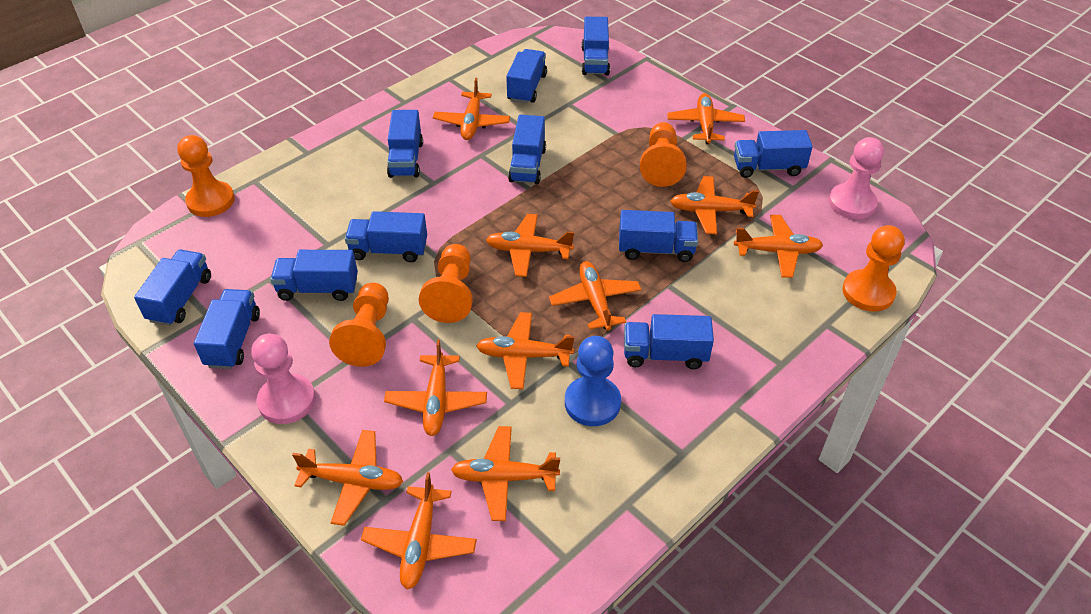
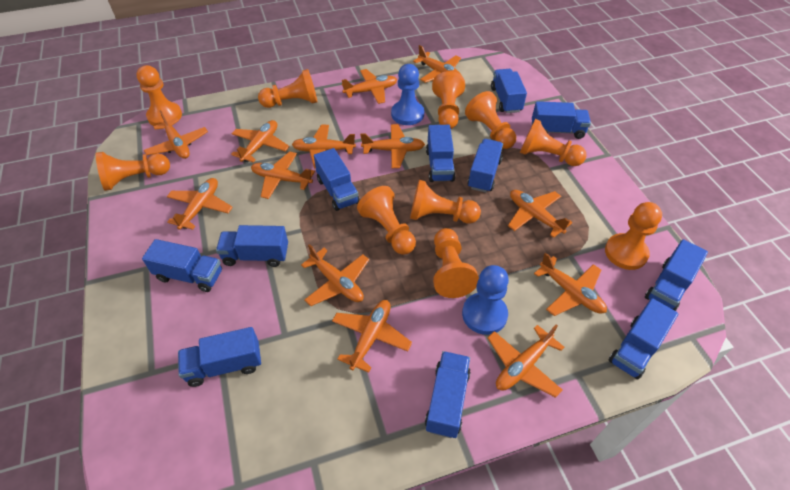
blue pawn: [565,336,621,426] = 1 -> [391,64,424,125] [462,265,509,335] = 2
orange pawn: [177,135,235,217] [329,283,389,367] [419,244,473,323] [640,122,687,187] [842,225,905,312] = 5 -> [96,152,170,191] [136,65,182,126] [258,69,317,108] [357,186,416,255] [410,180,481,224] [432,71,465,129] [433,228,479,298] [465,91,516,149] [520,119,587,166] [605,202,662,270] = 10
orange plane: [292,430,403,526] [361,472,477,589] [384,339,487,436] [433,78,510,140] [451,426,560,521] [476,312,574,389] [486,214,574,277] [549,261,641,331] [667,93,745,144] [670,176,759,234] [734,215,823,278] = 11 -> [144,110,208,159] [167,178,233,230] [231,120,290,162] [251,151,315,199] [292,125,356,169] [301,244,369,306] [332,300,412,373] [342,69,397,104] [360,124,425,168] [413,45,461,83] [487,324,564,398] [508,190,573,238] [534,253,607,316] = 13
pink pawn: [251,333,316,424] [829,137,884,219] = 2 -> none = 0

